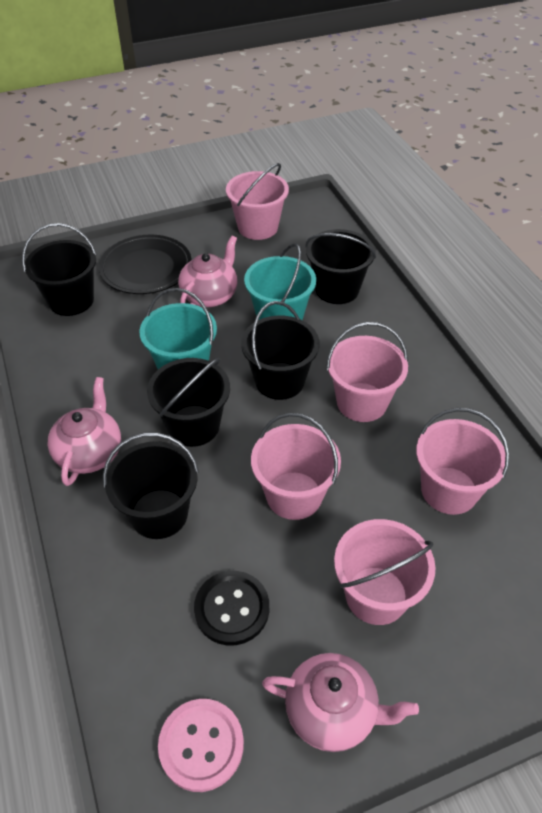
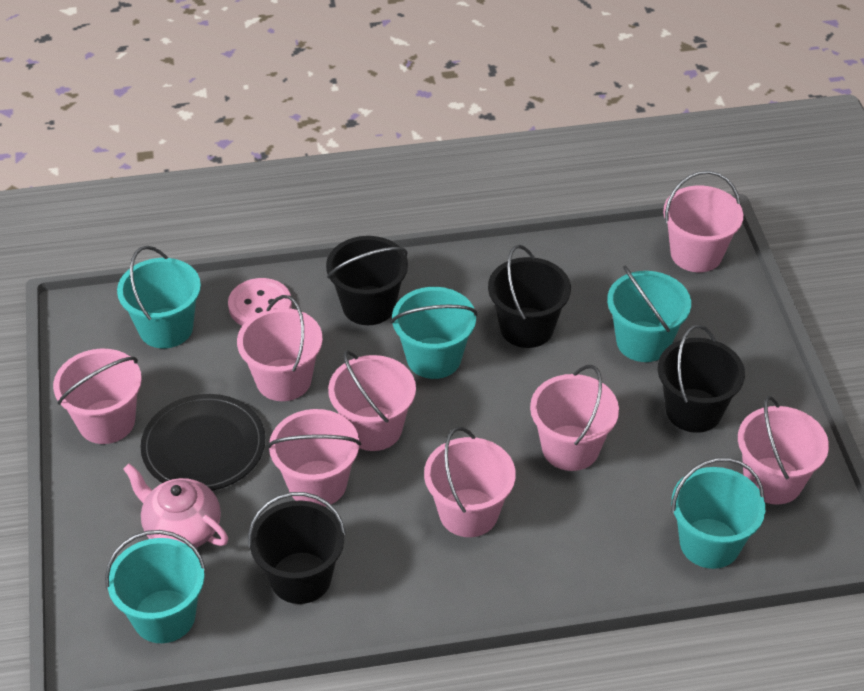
black bucket: [22,223,97,316] [103,432,199,539] [147,358,230,447] [241,301,319,400] [305,229,376,304] = 5 -> [248,492,346,604] [326,236,408,325] [488,245,571,348] [658,325,745,433] = 4
black button: [194,571,269,646] = 1 -> none = 0
pink bucket: [226,163,289,240] [251,413,341,520] [326,322,408,422] [334,519,435,625] [416,408,509,515] = 5 -> [53,349,142,444] [237,295,323,401] [267,409,361,507] [328,351,416,451] [424,427,516,537] [530,365,619,471] [663,171,743,272] [738,396,829,504] = 8
pink teapot: [47,377,121,486] [178,236,237,307] [262,653,419,752] = 3 -> [123,464,228,548] = 1
turquoise bucket: [139,288,217,369] [244,243,316,320] = 2 -> [105,530,206,643] [117,246,201,348] [391,287,477,379] [607,265,691,362] [671,458,765,569] = 5

